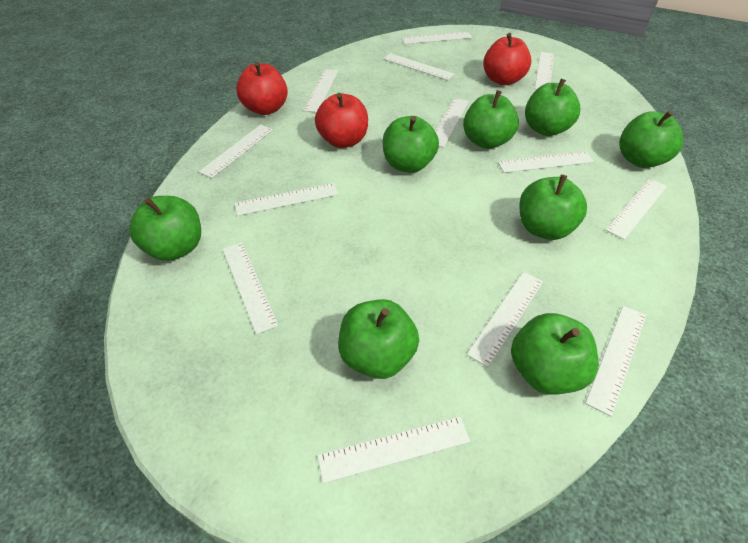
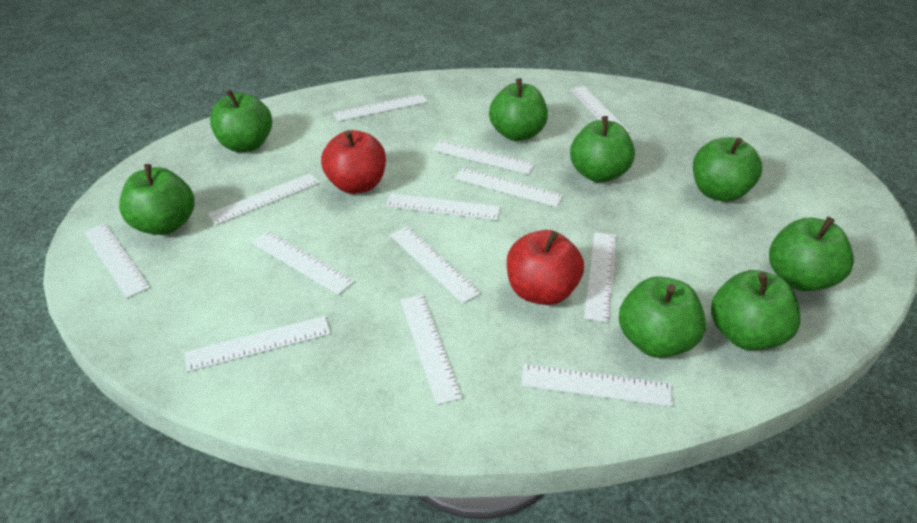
red apple: [236,62,288,115] [315,93,368,148] [483,33,531,85] = 3 -> [321,130,386,194] [507,230,584,305] = 2

